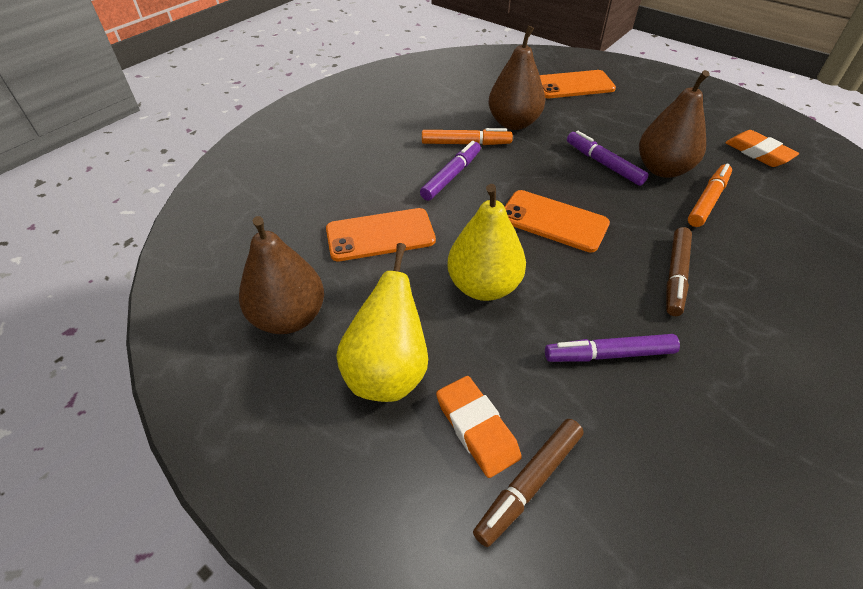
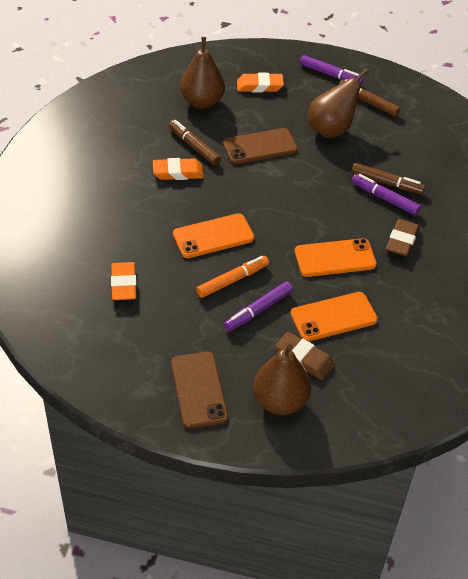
brown eraser: none = 0 -> [275,332,335,380] [386,219,420,256] = 2
brown marker: [473,419,584,547] [666,227,692,316] = 2 -> [169,120,221,165] [339,79,400,116] [352,163,425,194] = 3
brown phone: none = 0 -> [171,352,228,428] [223,128,298,164] = 2
orange eraser: [436,376,522,478] [725,130,800,167] = 2 -> [111,262,137,300] [153,158,204,180] [237,73,284,92] = 3
orange marker: [422,128,513,145] [688,163,732,227] = 2 -> [196,256,269,298] = 1
yellow pear: [336,243,428,402] [447,184,526,301] = 2 -> none = 0

